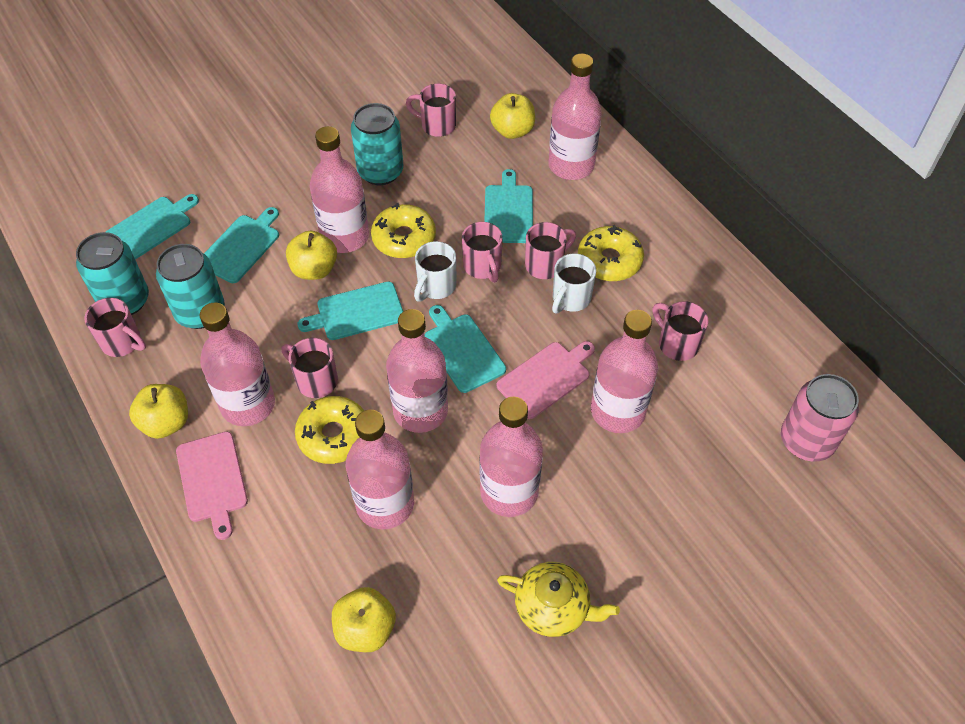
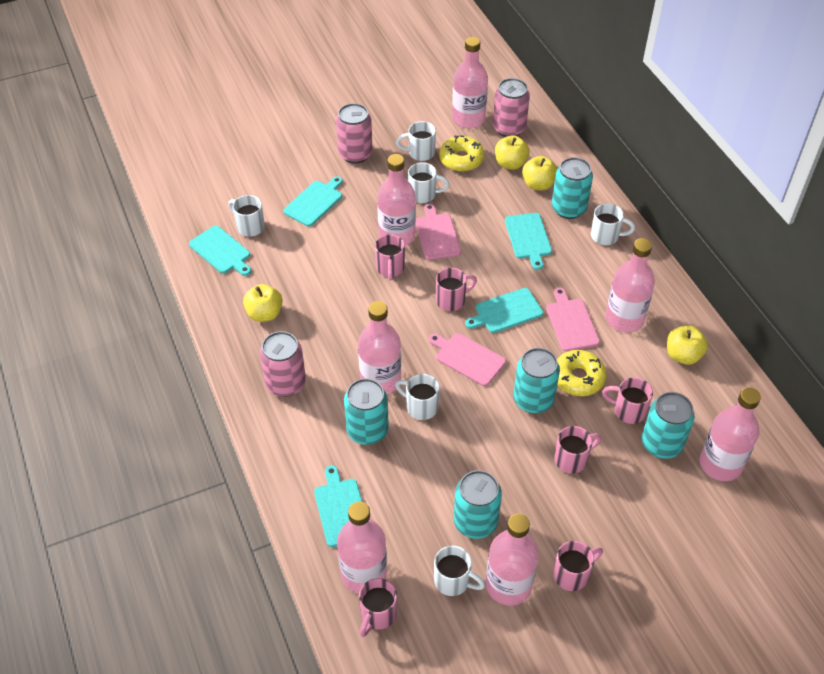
pink can: [781,374,859,462] = 1 -> [260,331,306,397] [336,103,373,164] [493,78,530,137] = 3
pink cutting board: [176,432,248,540] [497,341,595,419] = 2 -> [415,204,461,260] [429,333,506,386] [546,287,600,352] = 3
turquoise can: [76,232,149,315] [156,244,225,329] [351,103,403,185] = 3 -> [344,378,389,445] [454,470,502,539] [513,348,560,414] [552,157,593,219] [642,392,695,459] = 5
white mug: [414,241,456,301] [552,253,596,313] = 2 -> [228,195,265,237] [395,374,440,420] [396,121,436,161] [408,162,449,203] [434,546,485,596] [591,203,635,245] = 6
yellow donut: [295,396,364,464] [371,203,436,258] [578,225,644,281] = 3 -> [439,135,485,171] [557,350,607,396] = 2
yellow teapot: [497,562,620,637] = 1 -> none = 0

